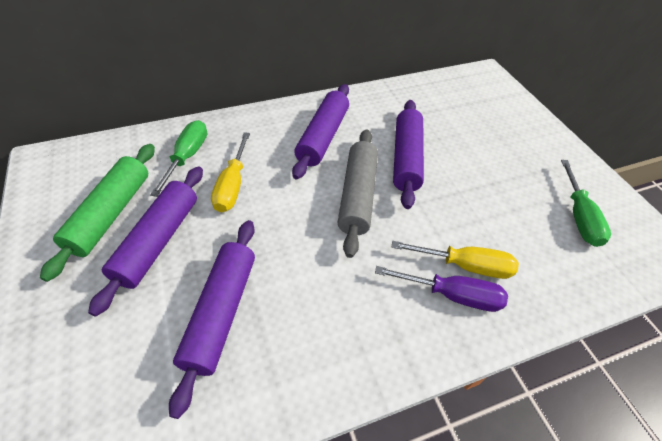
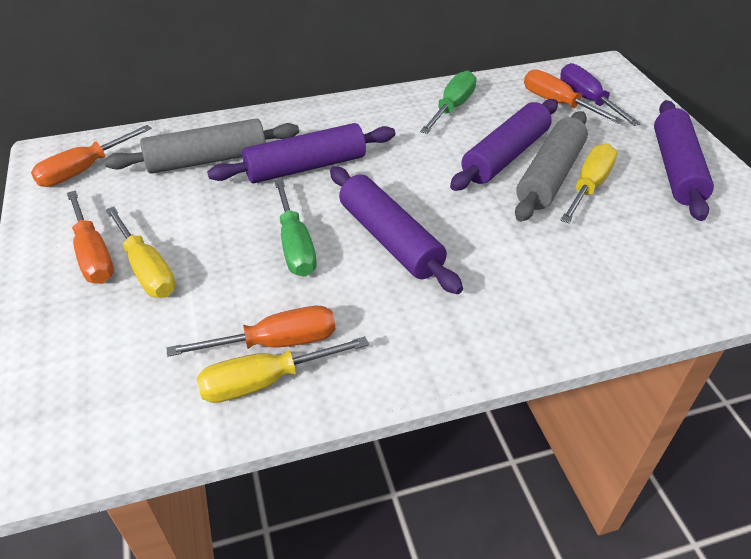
green rolling pin: [40,144,155,282] = 1 -> none = 0
grey rolling pin: [338,129,378,258] = 1 -> [104,118,299,174] [515,111,588,222] = 2
orange screwdriver: none = 0 -> [31,125,152,187] [67,190,114,284] [167,306,335,357] [524,69,624,124] = 4
yellow screwdriver: [211,132,250,213] [392,241,519,279] = 2 -> [106,207,176,298] [197,336,369,403] [560,143,617,223] = 3

